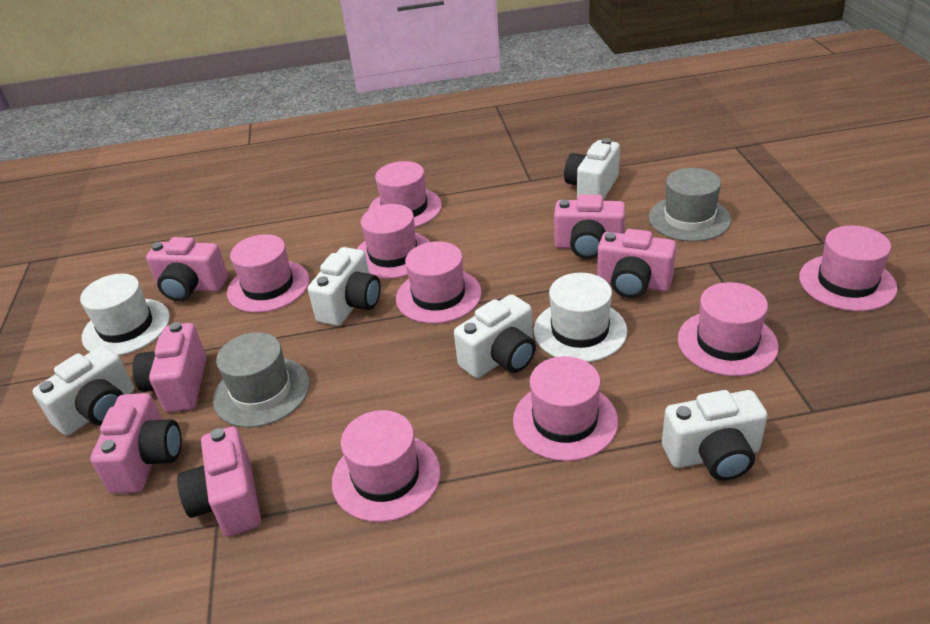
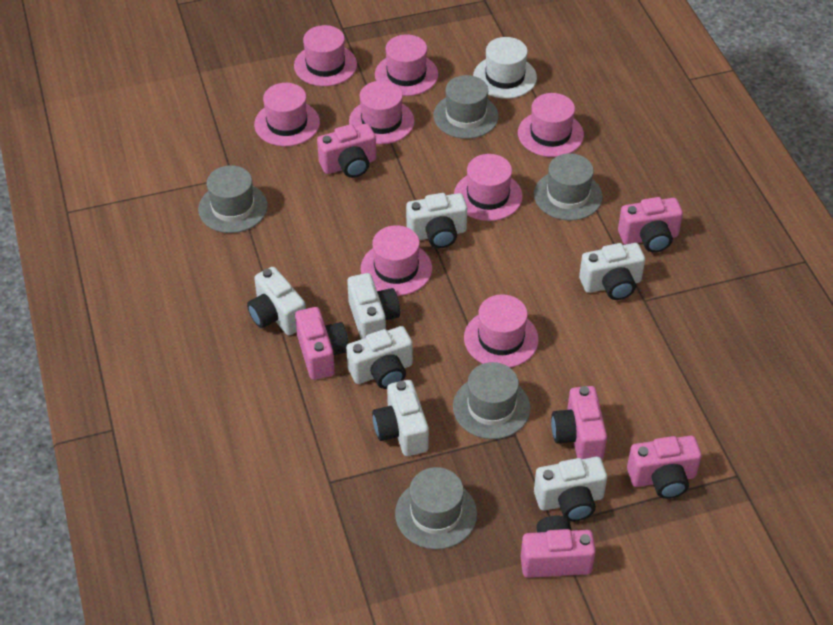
grey hat: [213,332,310,428] [649,168,731,241] = 2 -> [198,165,268,233] [395,467,477,549] [433,75,499,139] [453,362,530,439] [534,153,603,220] = 5
white camera: [32,346,134,436] [308,247,381,326] [454,294,536,378] [564,138,620,200] [662,390,768,481] = 5 -> [247,267,306,336] [346,326,413,389] [347,273,400,339] [372,380,429,456] [406,193,467,248] [534,457,607,521] [579,243,645,300] = 7
white hat: [80,274,170,355] [534,273,627,362] = 2 -> [473,37,537,99] = 1

